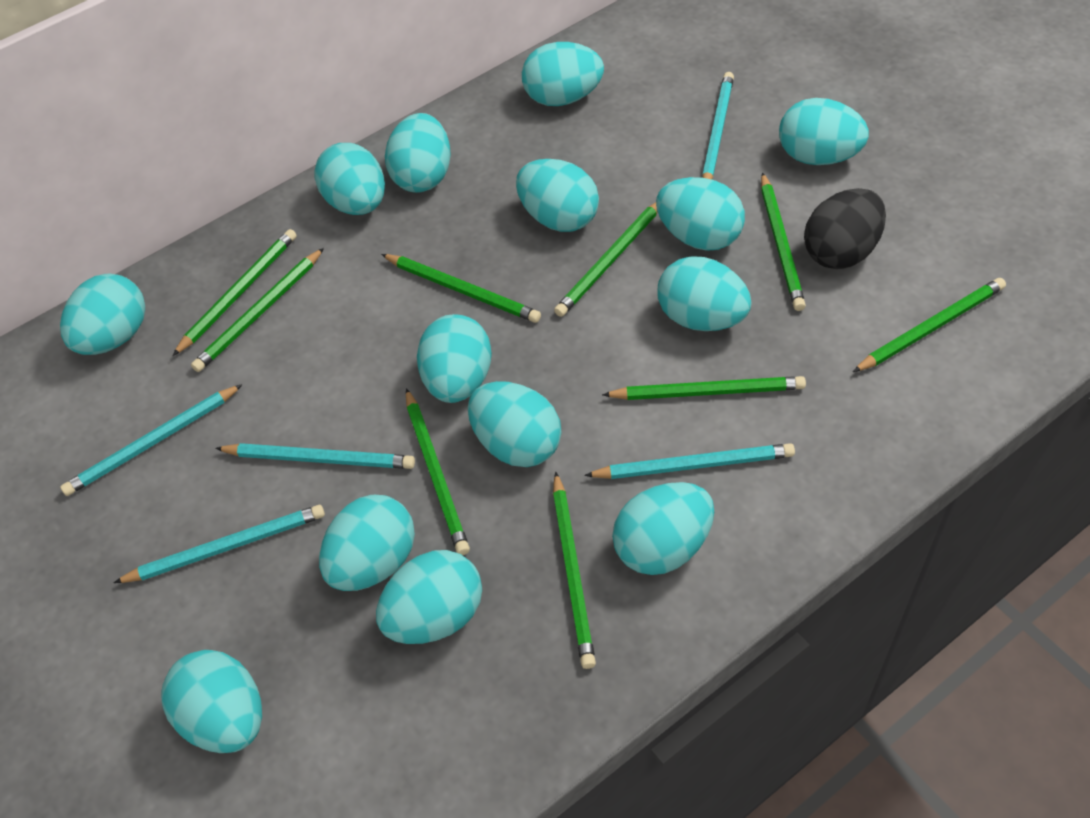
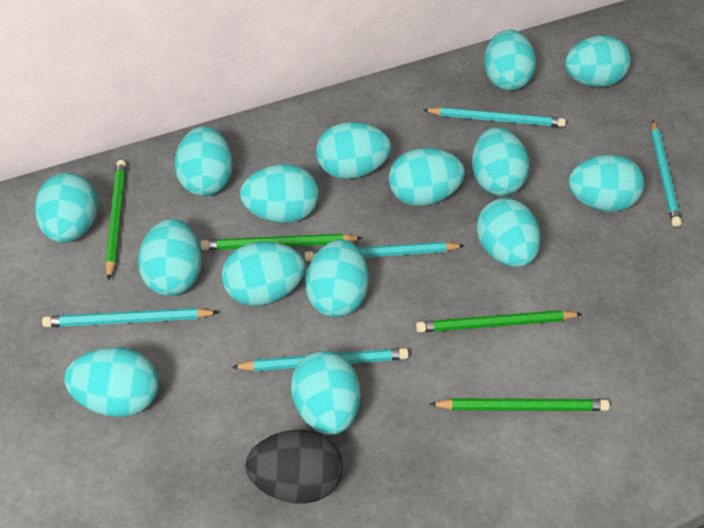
green pencil: [172,229,297,356] [191,248,324,372] [381,254,541,323] [406,388,470,555] [553,472,596,669] [554,202,658,317] [602,376,806,400] [761,172,806,311] [853,278,1006,372] = 9 -> [105,160,126,281] [200,234,362,250] [416,310,582,333] [429,398,610,411] = 4
turquoise egg: [60,273,145,355] [161,650,262,753] [314,143,385,215] [319,495,415,591] [376,550,482,644] [385,113,451,193] [417,314,492,403] [468,381,561,467] [516,159,599,232] [522,42,604,106] [612,482,714,575] [656,177,745,251] [657,256,751,331] [779,98,869,165] = 14 -> [35,173,98,243] [64,347,159,417] [138,218,202,296] [174,126,233,196] [222,241,305,306] [240,164,319,223] [291,351,361,435] [305,239,369,317] [316,122,391,179] [389,148,465,206] [472,127,530,196] [476,198,541,267] [484,30,536,91] [565,35,631,87] [568,155,644,212] = 15

